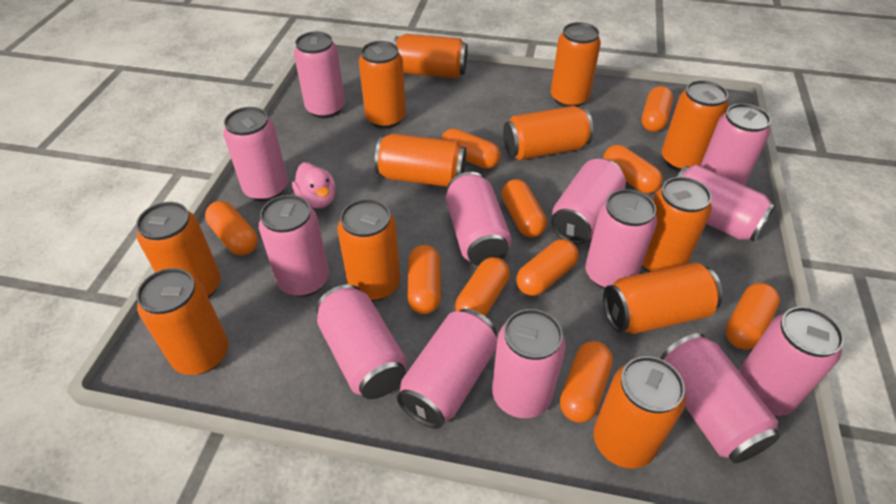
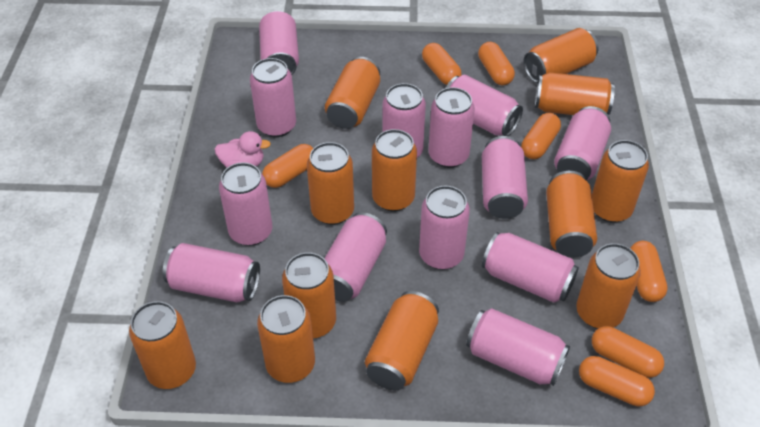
orange capsule: [205,201,258,256] [407,245,441,314] [441,128,501,169] [455,257,510,316] [501,179,547,237] [516,239,579,296] [560,341,613,423] [603,145,663,193] [642,86,673,132] [725,283,780,350] = 10 -> [262,144,313,188] [422,43,462,85] [478,42,515,85] [521,113,561,159] [579,356,655,406] [592,326,664,378] [630,241,668,302] = 7

